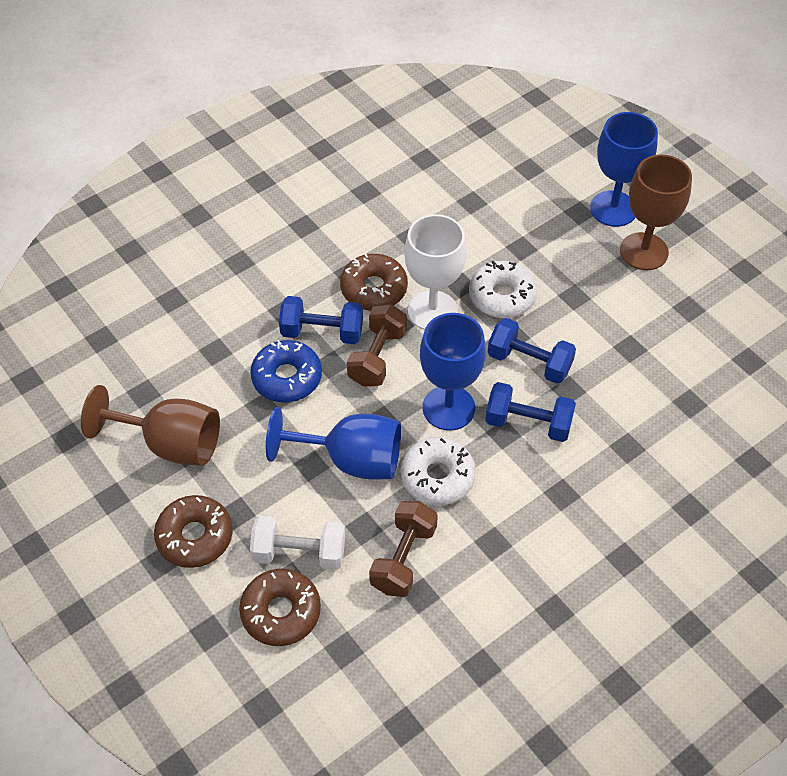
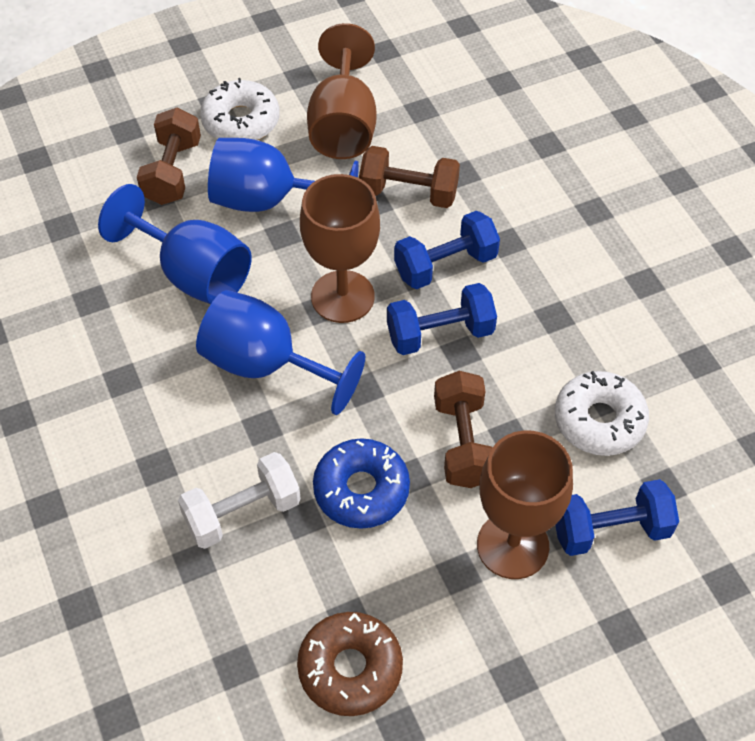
brown donut: [154,495,233,568] [239,569,321,646] [340,253,408,311] = 3 -> [297,612,403,716] = 1
brown dumbbell: [347,304,407,387] [369,501,438,597] = 2 -> [137,108,201,205] [359,146,460,208] [434,371,493,488] = 3
brown goblet: [81,385,220,466] [620,155,692,270] = 2 -> [300,174,380,323] [307,23,376,159] [477,430,573,579] = 3
white goblet: [404,214,467,330] = 1 -> none = 0

